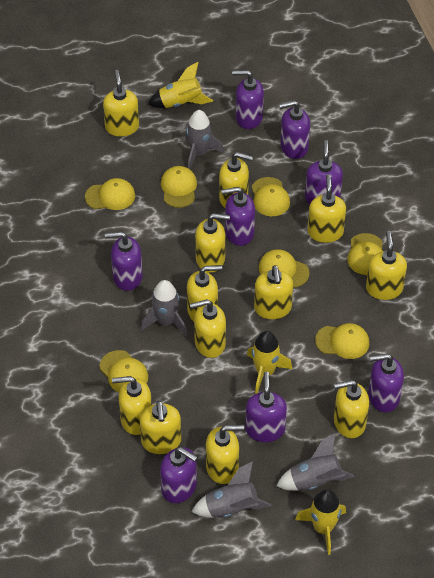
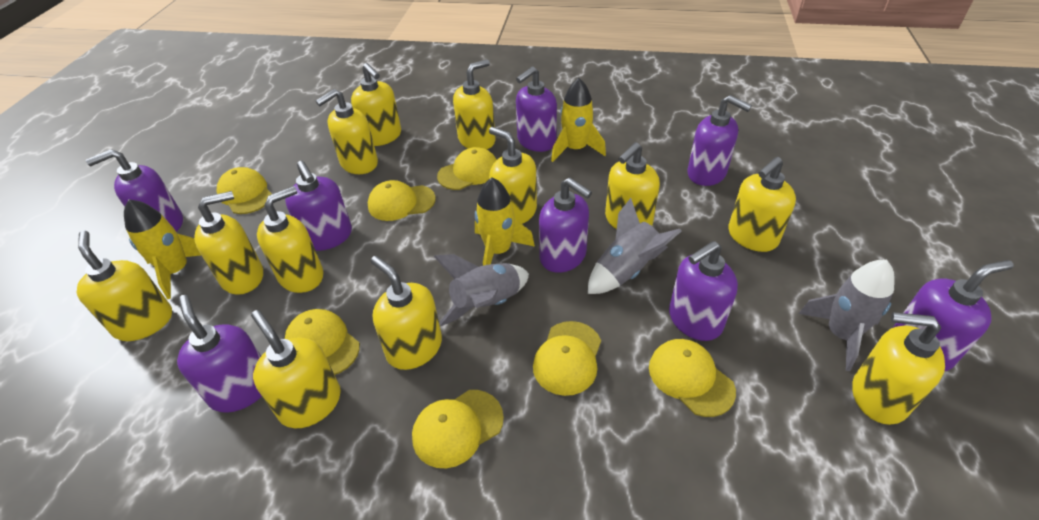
grey rocket: [141,280,188,336] [185,110,224,169] [192,461,272,518] [277,434,355,491] = 4 -> [433,254,529,326] [588,198,681,294] [799,260,894,371] = 3

